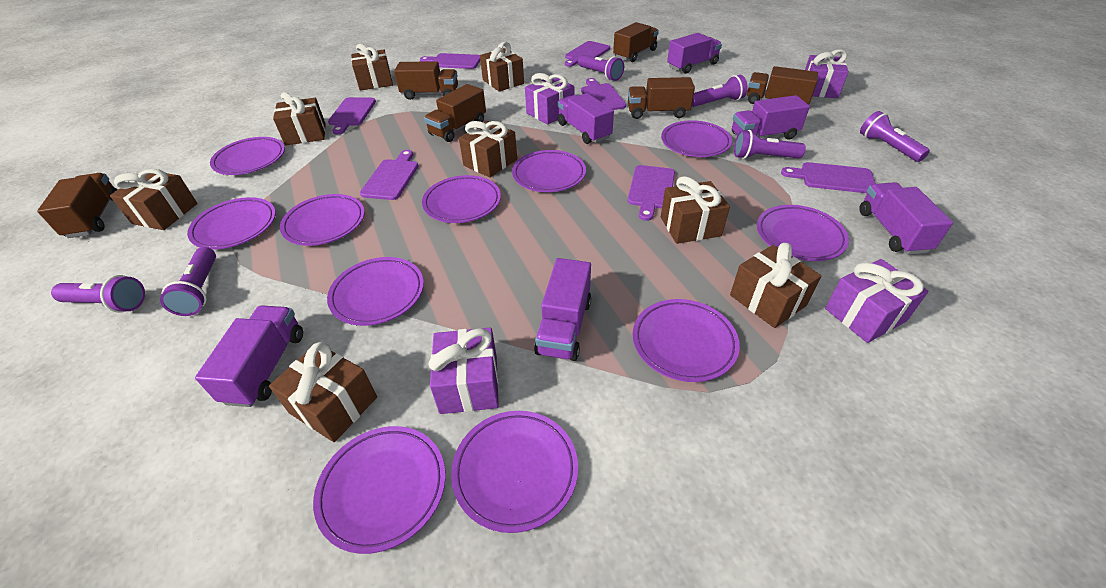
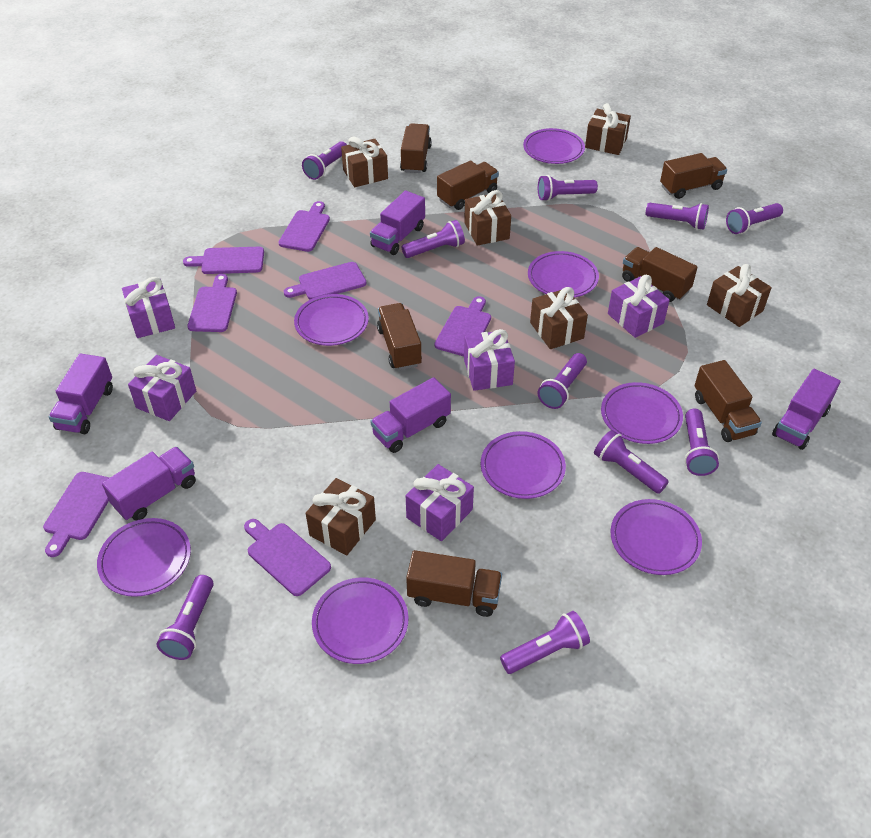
brown gift: [110,169,197,230] [269,342,377,442] [273,92,326,146] [351,44,393,91] [459,121,517,178] [480,42,524,92] [661,176,730,244] [730,243,821,328] = 8 -> [306,478,376,556] [341,137,388,187] [464,190,511,246] [530,287,588,349] [585,103,631,155] [707,264,771,327] = 6
brown truck: [37,173,118,238] [394,62,458,100] [424,84,486,142] [613,22,659,62] [628,77,695,119] [747,66,818,104] = 6 -> [377,303,422,370] [400,123,432,173] [406,550,502,617] [437,160,499,210] [622,247,698,302] [660,153,727,199] [694,360,762,442] = 7
purple flashlight: [51,275,145,313] [160,247,216,316] [578,55,624,81] [692,75,748,107] [734,130,806,159] [860,111,930,162] = 6 -> [157,575,214,660] [302,141,347,180] [402,220,465,258] [500,611,590,674] [538,175,598,201] [538,353,587,409] [594,430,669,494] [646,203,709,230] [685,409,719,476] [726,203,783,234] = 10
purple gift: [428,328,499,414] [525,73,574,125] [805,49,849,98] [825,259,929,343] = 4 -> [122,277,175,338] [128,355,196,421] [406,464,474,541] [464,329,515,391] [608,275,670,338] = 5
purple plate: [187,197,276,250] [210,137,285,175] [280,194,365,246] [313,426,446,554] [327,257,424,326] [422,175,501,223] [451,411,578,533] [512,150,586,192] [633,299,740,382] [661,120,732,157] [757,205,849,261] = 11 -> [97,518,191,597] [294,294,369,346] [312,578,408,664] [481,431,566,499] [523,128,585,164] [528,251,599,298] [601,382,683,444] [610,499,702,575] = 8
purple truck: [195,305,303,407] [534,258,591,361] [558,93,614,144] [667,33,722,74] [732,95,810,140] [859,182,953,255] = 6 -> [49,353,113,434] [102,447,196,521] [370,190,425,255] [370,377,451,453] [772,369,841,450] = 5

